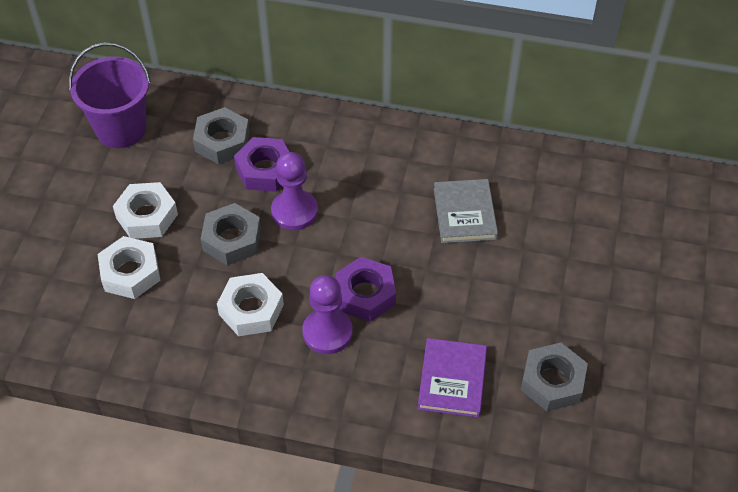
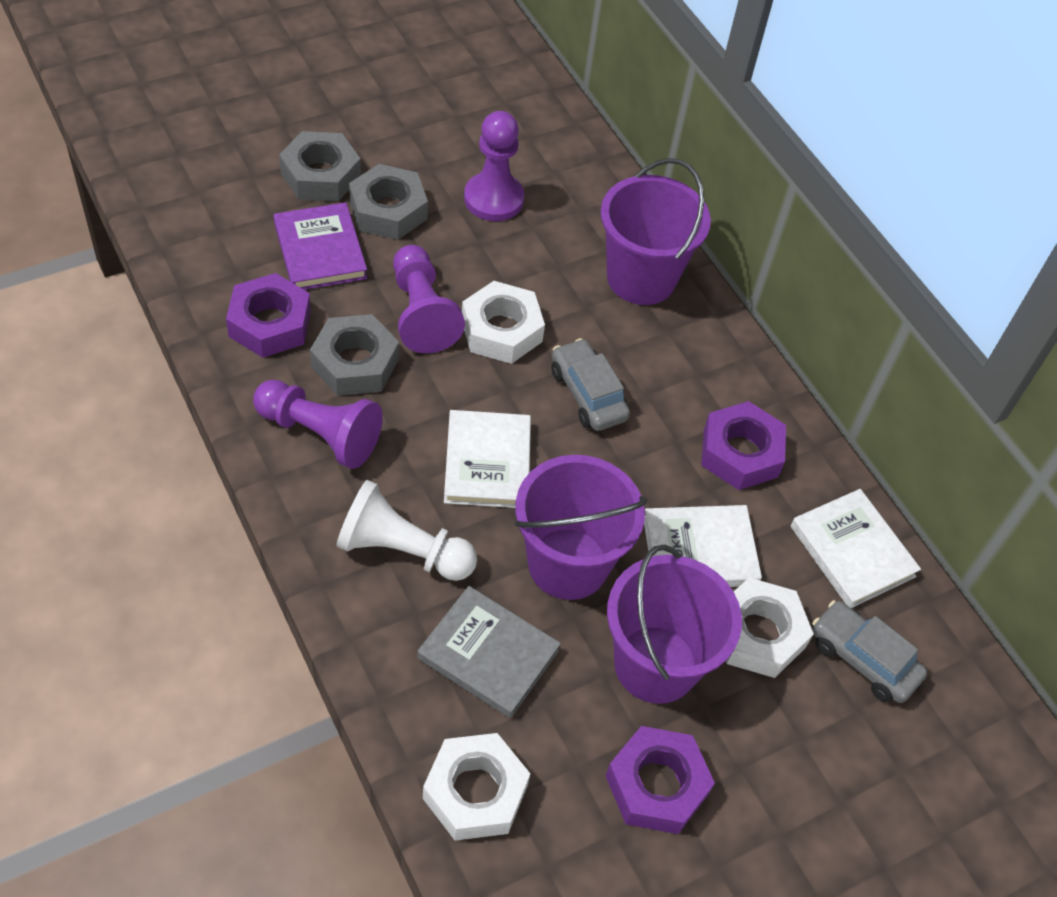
grey car: none = 0 -> [551,338,630,431] [812,600,927,703] = 2
purple bucket: [69,42,151,148] = 1 -> [515,455,647,600] [600,158,711,305] [607,545,742,704] = 3
purple nut: [234,137,289,192] [335,257,396,322] = 2 -> [226,273,311,357] [606,726,715,834] [701,401,786,490] = 3
purple pawn: [271,152,318,230] [302,275,352,354] = 2 -> [253,380,383,469] [393,245,465,353] [464,111,524,221] = 3
white book: none = 0 -> [444,410,531,508] [644,505,762,587] [791,489,921,608] = 3
white pawn: none = 0 -> [336,480,477,581] = 1

